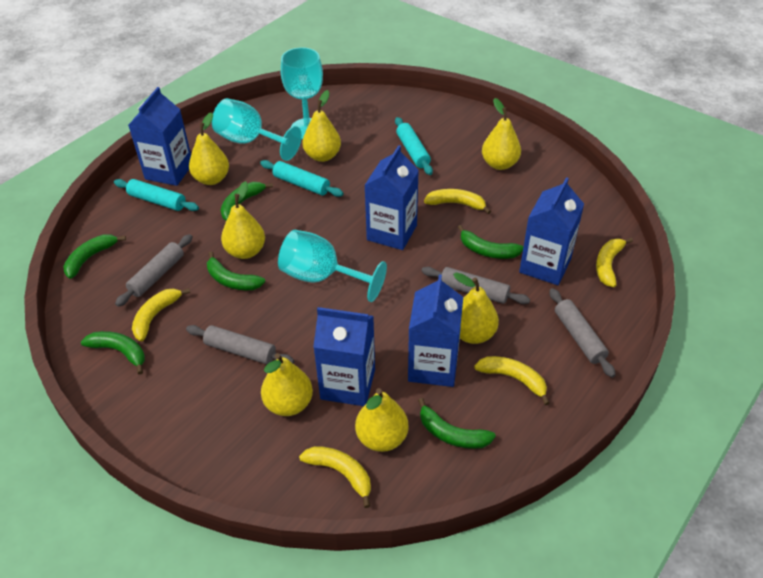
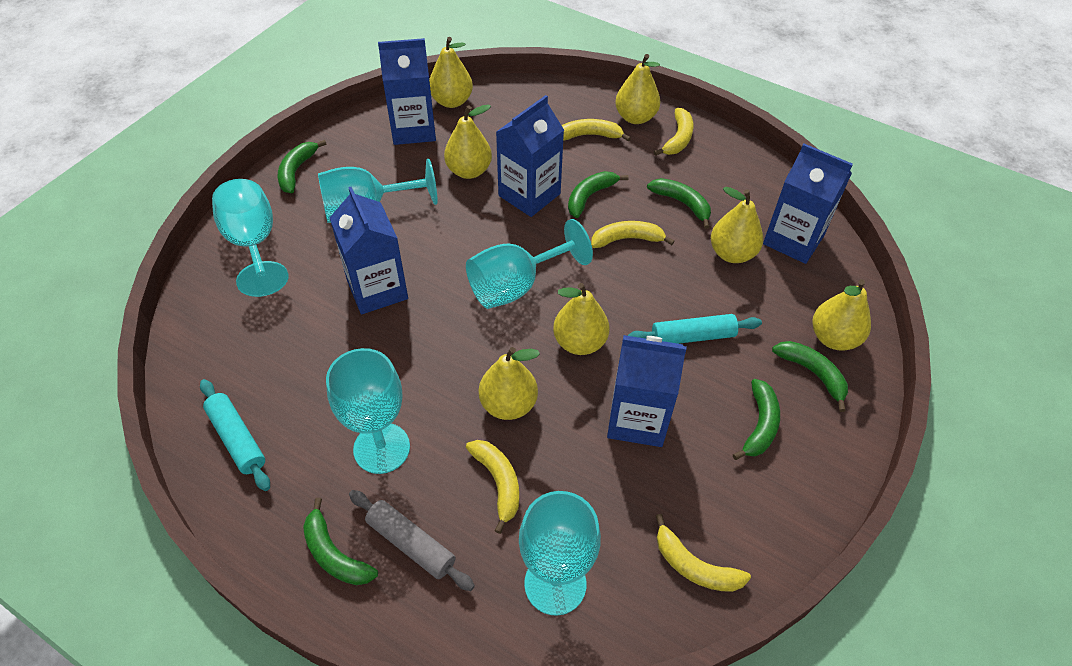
grey rolling pin: [115,234,193,307] [186,325,294,364] [422,267,530,304] [549,288,616,378] = 4 -> [349,490,475,591] = 1
turquoise goblet: [212,98,302,161] [278,230,387,302] [281,47,323,139] = 3 -> [212,179,288,297] [318,159,437,223] [326,348,410,474] [466,219,593,309] [519,491,601,616] = 5
turquoise rolling pin: [114,179,199,211] [260,160,344,197] [395,117,433,175] = 3 -> [200,379,270,491] [627,314,762,344] = 2

